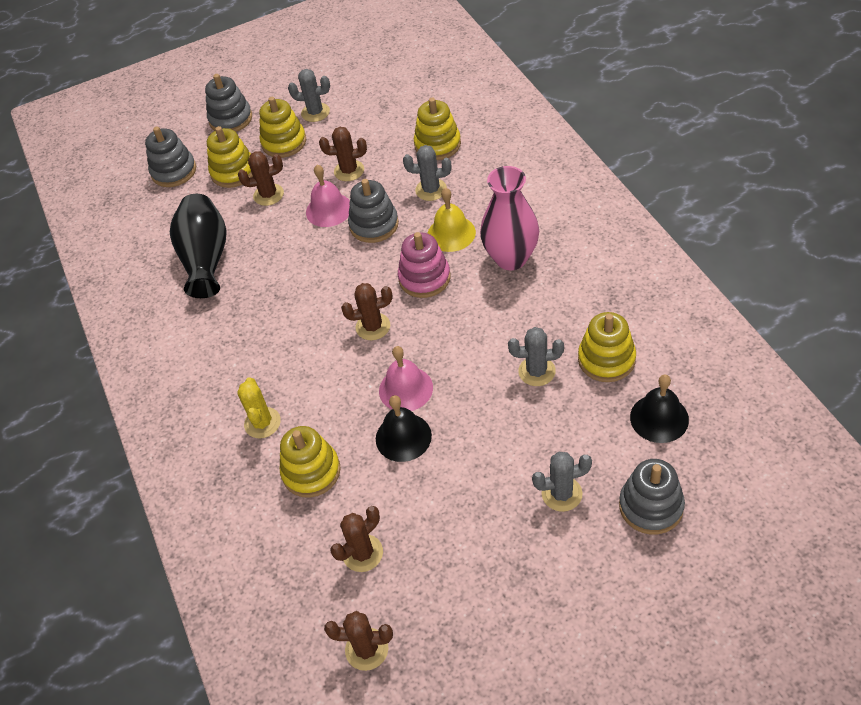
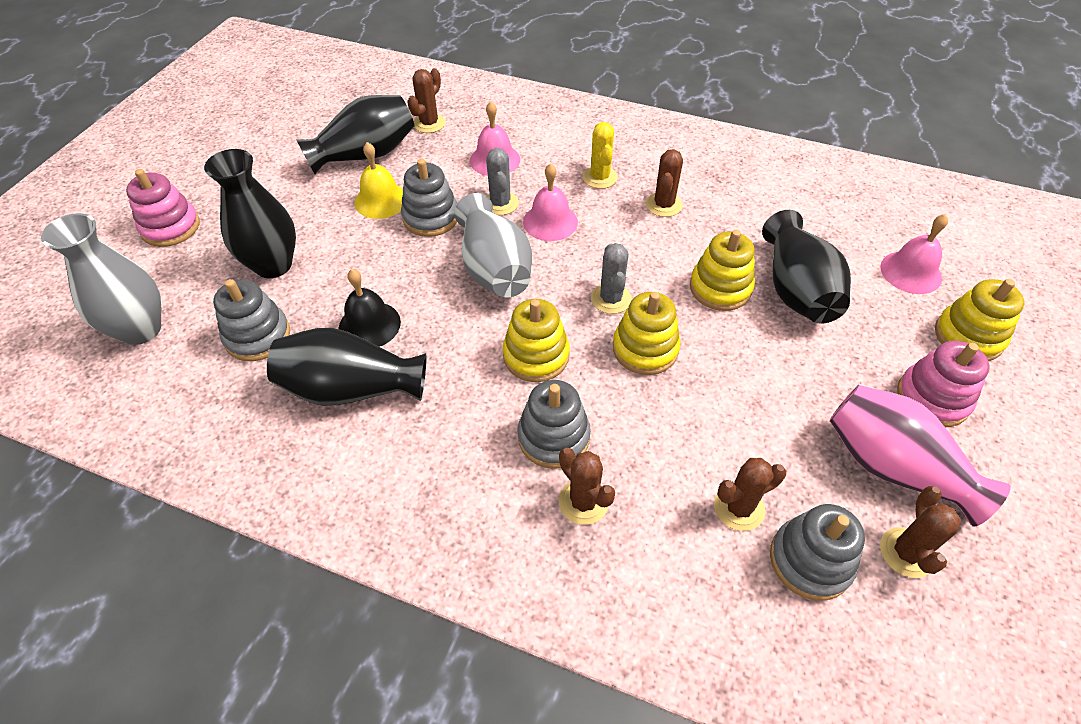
black bell: [376,395,432,462] [630,375,689,443] = 2 -> [339,269,401,347] = 1
black vase: [170,194,227,298] = 1 -> [204,149,296,278] [267,328,427,406] [296,95,414,174] [762,210,851,324] = 4
grey cactus: [288,69,330,122] [403,145,451,201] [508,327,564,386] [532,452,592,512] = 4 -> [486,148,519,215] [591,243,632,314] = 2
grey vase: none = 0 -> [41,213,162,345] [454,193,532,298] = 2
pink bell: [306,165,350,227] [379,346,433,411] = 2 -> [470,101,520,176] [523,163,578,241] [880,214,948,294] = 3
pink stacking toy: [398,232,451,298] = 1 -> [126,169,200,247] [897,341,990,427] = 2
yellow stacking toy: [207,126,253,188] [259,97,306,158] [280,426,341,498] [414,98,461,160] [578,312,636,382] = 5 -> [503,299,570,382] [613,292,681,375] [690,230,755,311] [935,279,1024,361] = 4

